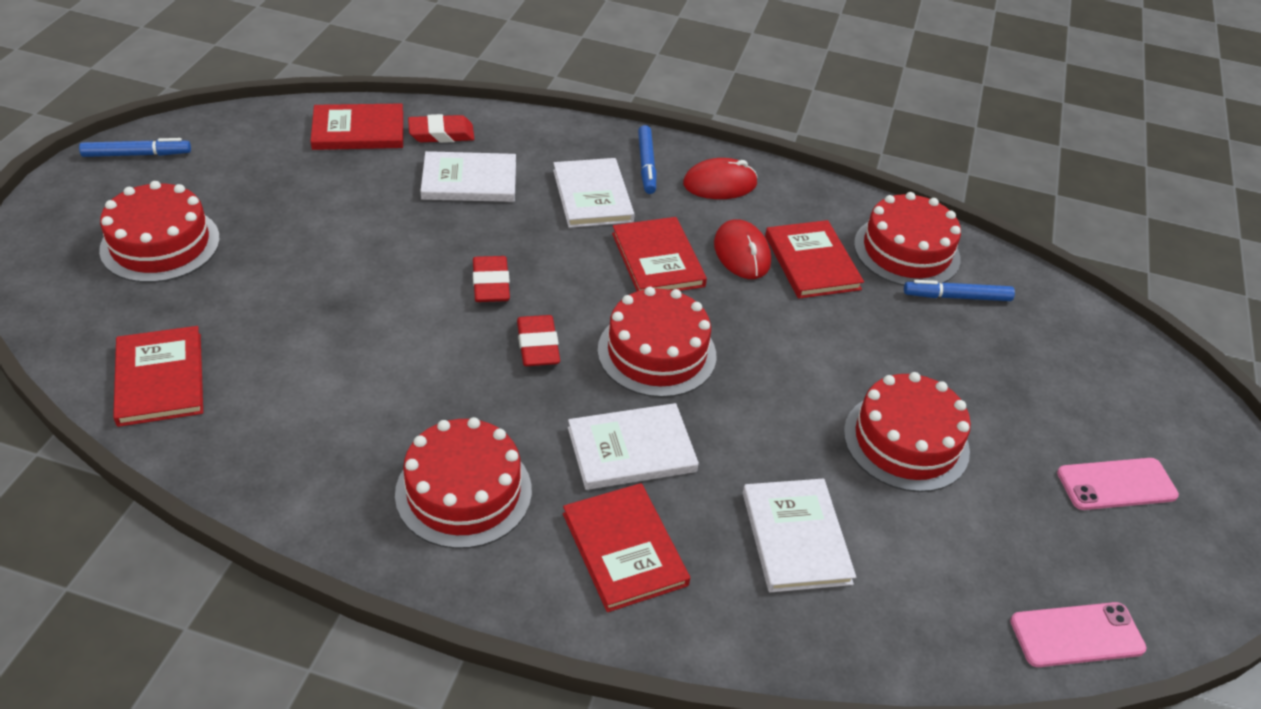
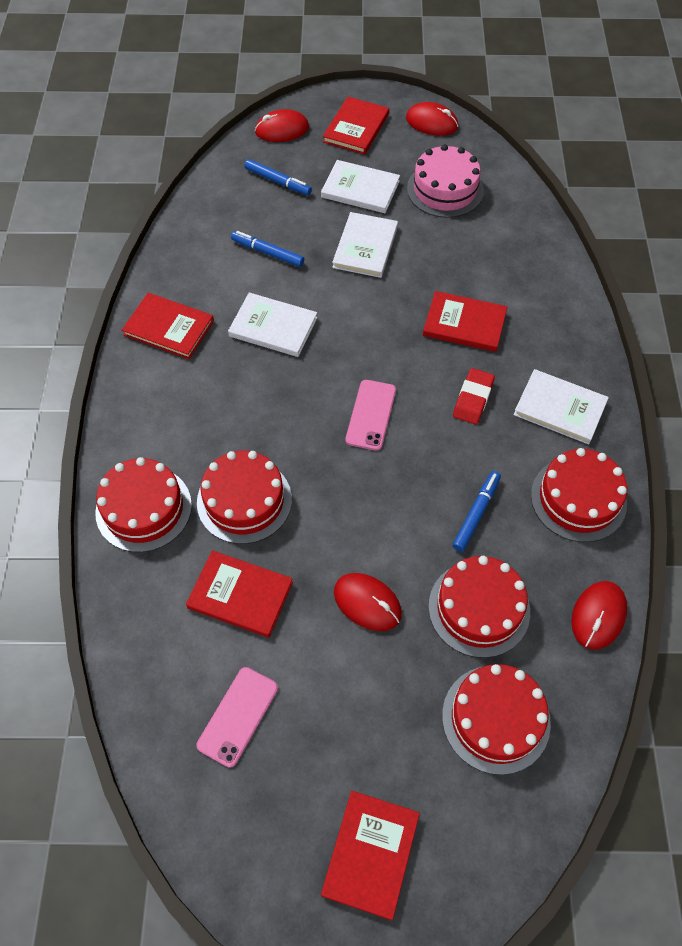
pink cake: none = 0 -> [407,144,484,218] = 1
red eraser: [408,114,474,143] [473,256,510,302] [517,315,560,366] = 3 -> [453,368,495,425] = 1
red mouse: [683,158,757,199] [714,220,771,279] = 2 -> [255,109,309,142] [334,573,402,631] [406,102,458,136] [571,581,627,650] = 4

